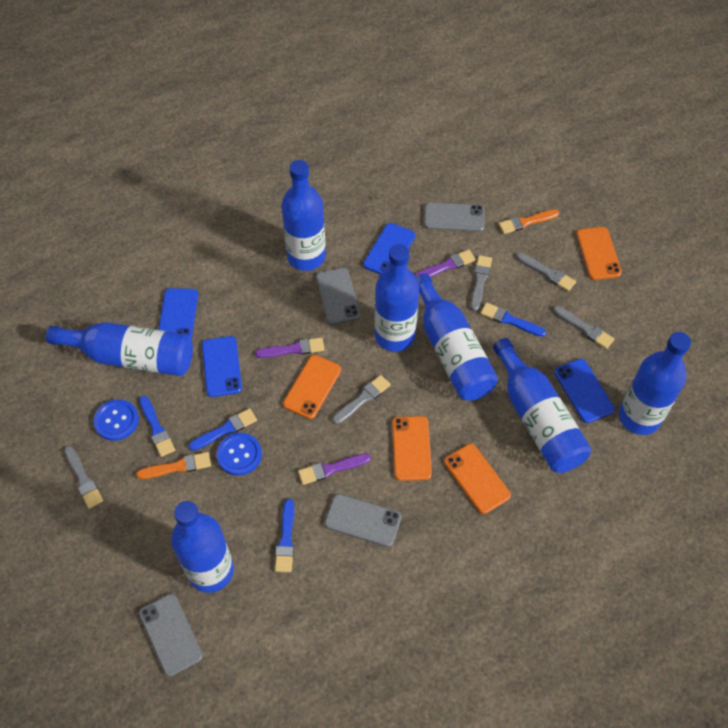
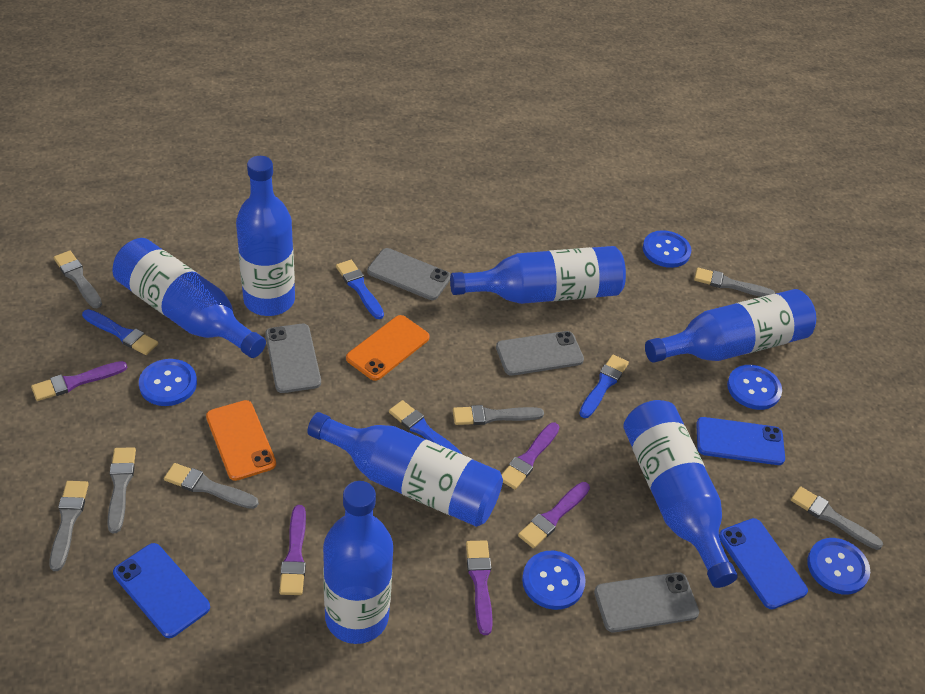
blue button: [94,399,139,441] [217,433,262,476] = 2 -> [139,359,197,406] [522,551,586,610] [643,230,691,268] [727,365,782,410] [807,538,870,595] = 5
blue phone: [158,288,198,340] [202,336,242,397] [363,223,416,275] [554,359,615,423] = 4 -> [113,543,210,638] [696,417,785,465] [719,518,808,609] = 3
grey brush: [64,446,103,509] [332,375,391,424] [471,255,492,311] [516,252,576,291] [553,306,615,349] = 5 -> [49,481,89,571] [54,251,102,308] [107,447,136,533] [164,463,259,509] [453,405,544,425] [694,268,775,297] [791,486,883,550] = 7
orange brush: [136,452,211,479] [499,209,559,234] = 2 -> none = 0
orange phone: [283,355,341,419] [392,416,432,481] [444,444,511,514] [576,227,622,280] = 4 -> [206,400,276,481] [346,315,430,381] = 2
purple brush: [255,337,325,358] [298,453,371,485] [415,250,476,277] = 3 -> [31,361,127,401] [279,505,306,595] [466,540,493,635] [501,422,559,490] [518,482,590,548] = 5

